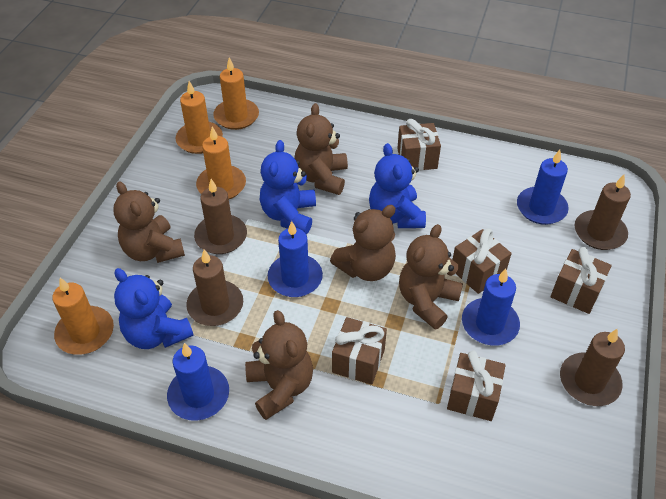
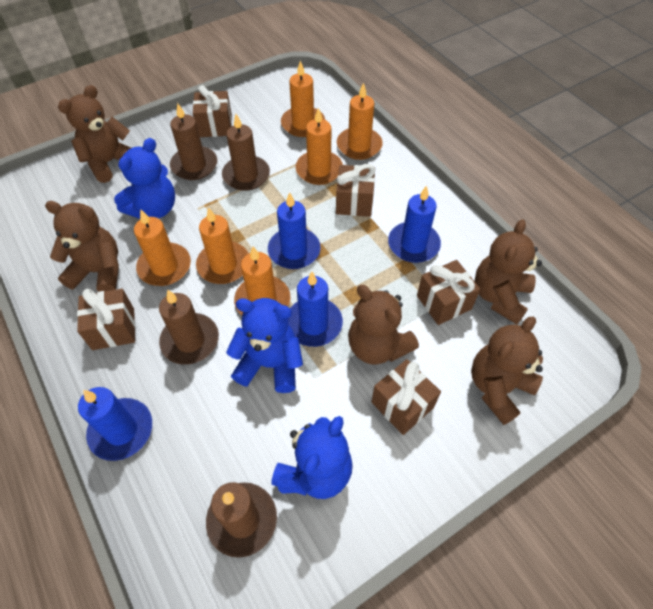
orange candle: [52,278,114,355] [176,81,223,154] [196,127,246,199] [213,58,259,130] = 4 -> [134,209,191,286] [196,207,249,284] [234,247,291,315] [281,60,325,137] [295,108,343,185] [337,82,383,160] = 6

